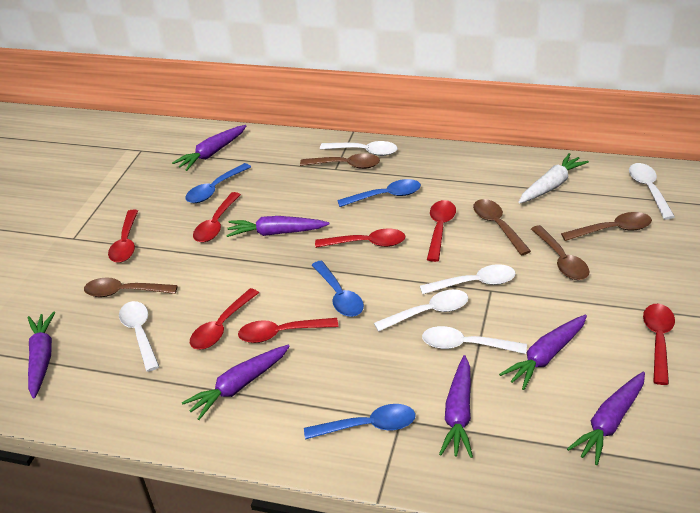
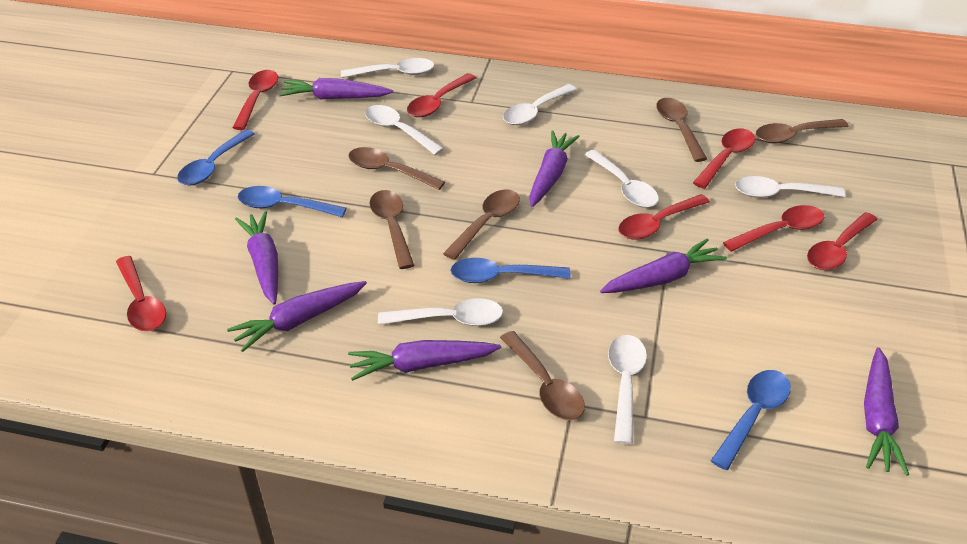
brown spoon: [84,278,178,297] [300,153,380,169] [473,199,531,256] [531,225,589,280] [561,212,652,241] = 5 -> [349,147,445,190] [370,190,414,269] [443,190,520,260] [500,331,585,420] [656,98,707,162] [756,119,849,143] = 6
white carrot: [518,153,589,204] = 1 -> none = 0
white spoon: [119,301,159,372] [320,141,397,156] [374,289,468,332] [420,264,516,294] [422,326,527,354] [629,163,675,220] = 6 -> [341,58,434,78] [365,105,444,155] [378,298,503,326] [503,84,577,125] [585,150,659,208] [608,335,647,444] [735,176,845,198] = 7

